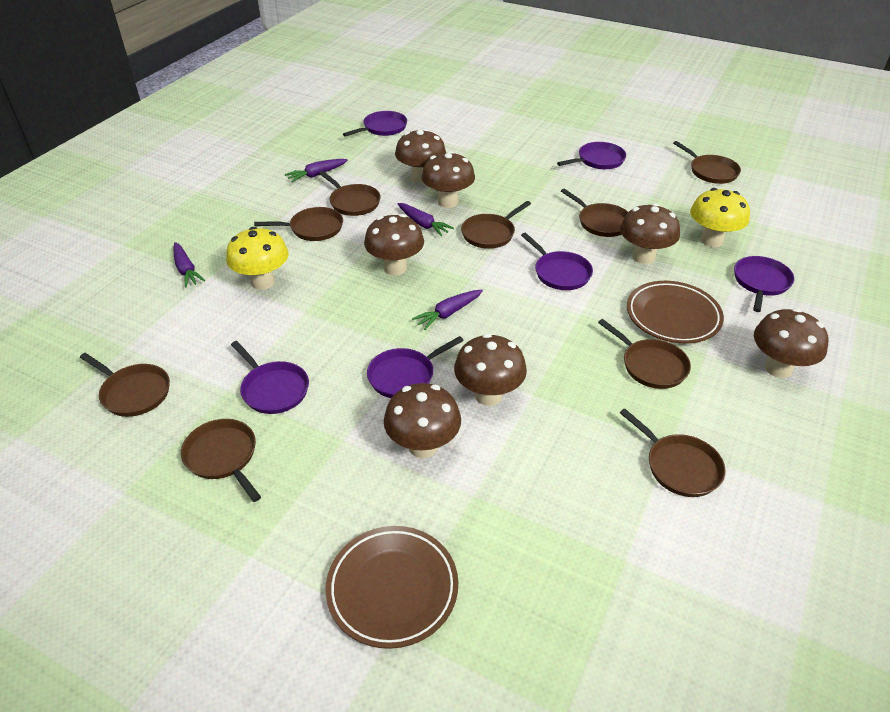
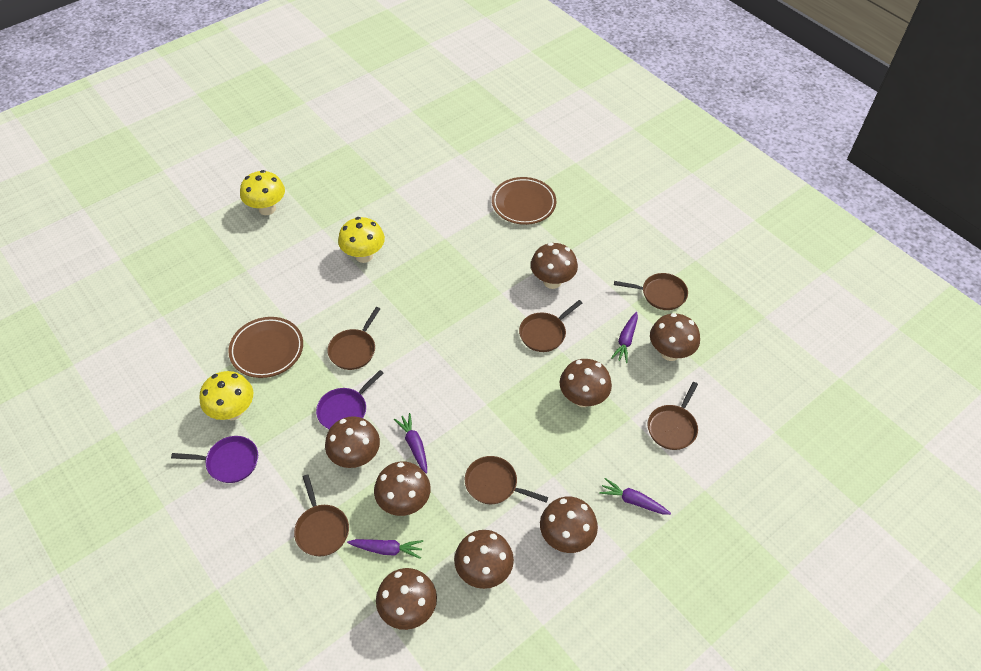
brown mushroom: [364,214,424,275] [384,383,461,458] [395,129,446,183] [422,151,475,208] [454,334,527,406] [620,203,680,264] [754,308,828,378] = 7 -> [325,416,380,468] [374,461,431,516] [376,568,437,630] [454,530,514,589] [531,243,578,289] [540,496,598,553] [560,359,612,407] [650,313,700,361] = 8
brown pan: [80,353,170,417] [181,419,261,502] [254,207,343,241] [319,171,381,216] [461,201,531,249] [561,188,628,237] [598,319,691,389] [620,408,726,497] [673,141,741,184] = 9 -> [294,475,349,557] [327,307,380,370] [465,456,548,504] [519,300,582,352] [614,273,688,310] [648,382,698,450] = 6
purple pan: [231,341,309,414] [343,111,407,136] [367,336,464,398] [521,233,593,290] [557,142,626,169] [734,256,794,312] = 6 -> [171,436,258,483] [316,370,383,429] = 2
yellow mushroom: [226,227,289,290] [690,188,750,247] = 2 -> [199,371,253,420] [240,170,285,215] [338,217,385,263] = 3

